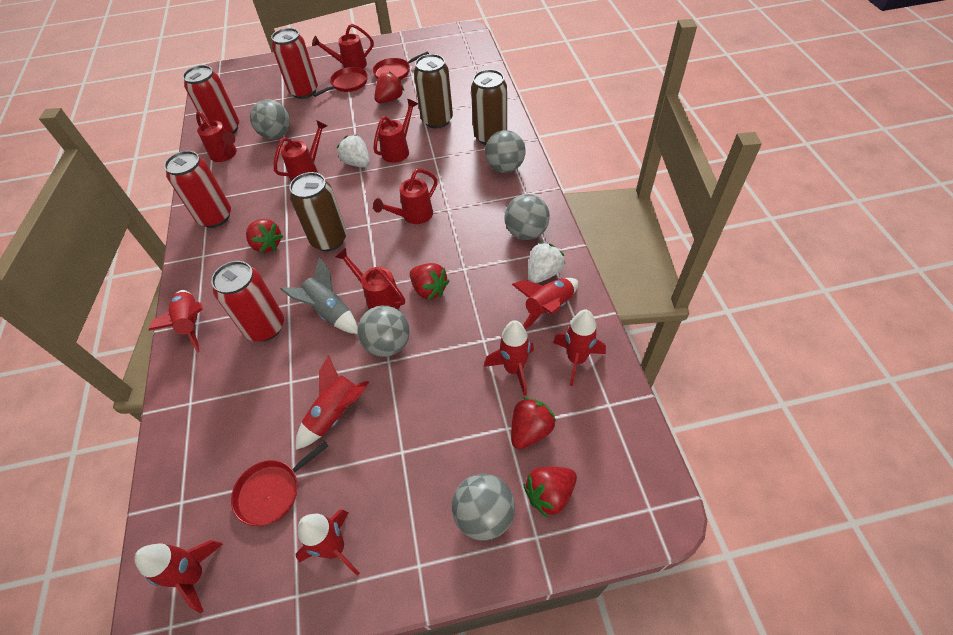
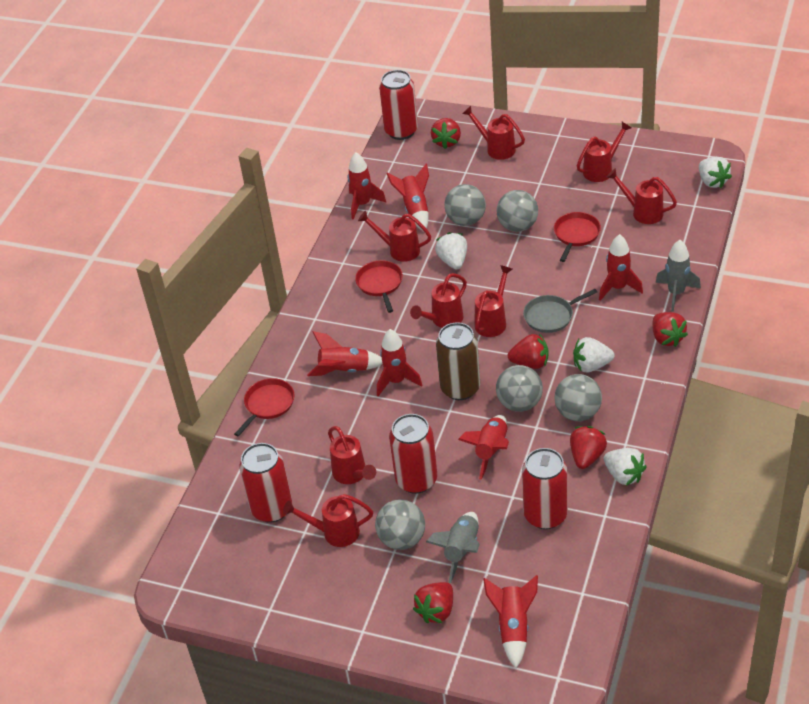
brown can: [290,172,347,251] [414,54,453,128] [471,69,507,145] = 3 -> [436,322,480,400] = 1
grey pan: none = 0 -> [523,289,597,333] = 1
grey rocket: [280,258,358,334] = 1 -> [426,512,480,583] [656,240,701,312] = 2
red watering can: [196,111,237,162] [274,120,327,181] [312,24,374,69] [336,248,405,309] [373,99,418,163] [373,169,438,224] = 6 -> [283,494,373,547] [328,426,376,484] [358,211,431,262] [410,273,467,328] [462,106,525,160] [475,265,513,337] [577,122,631,182] [606,168,677,224] = 8
white strawberry: [337,135,370,167] [528,242,565,283] = 2 -> [435,232,467,269] [573,337,614,372] [604,448,646,486] [699,157,732,188] = 4

